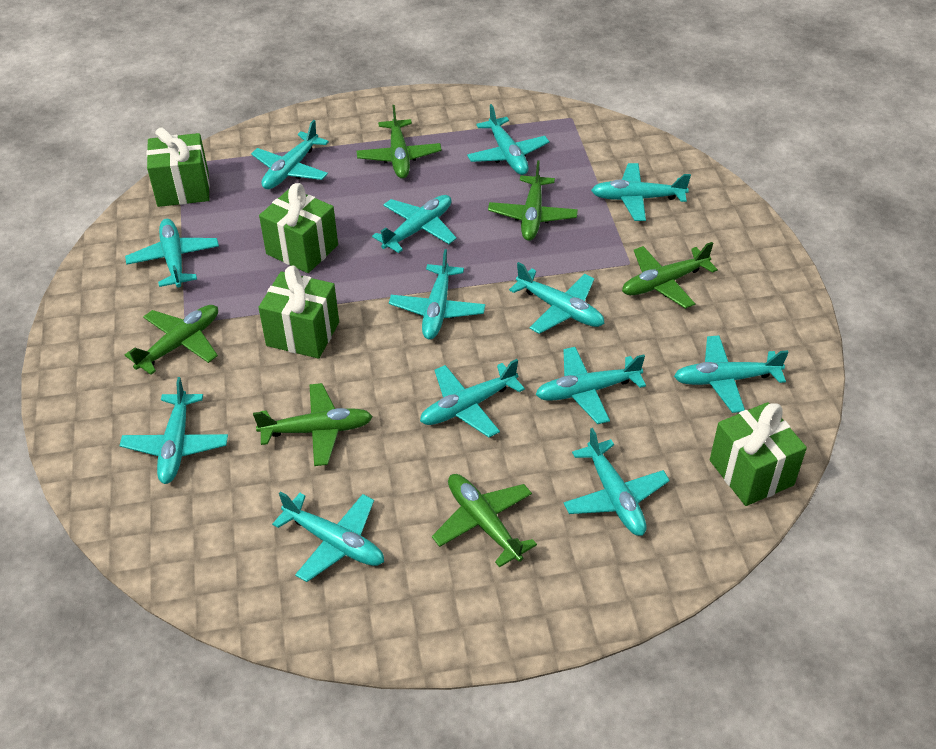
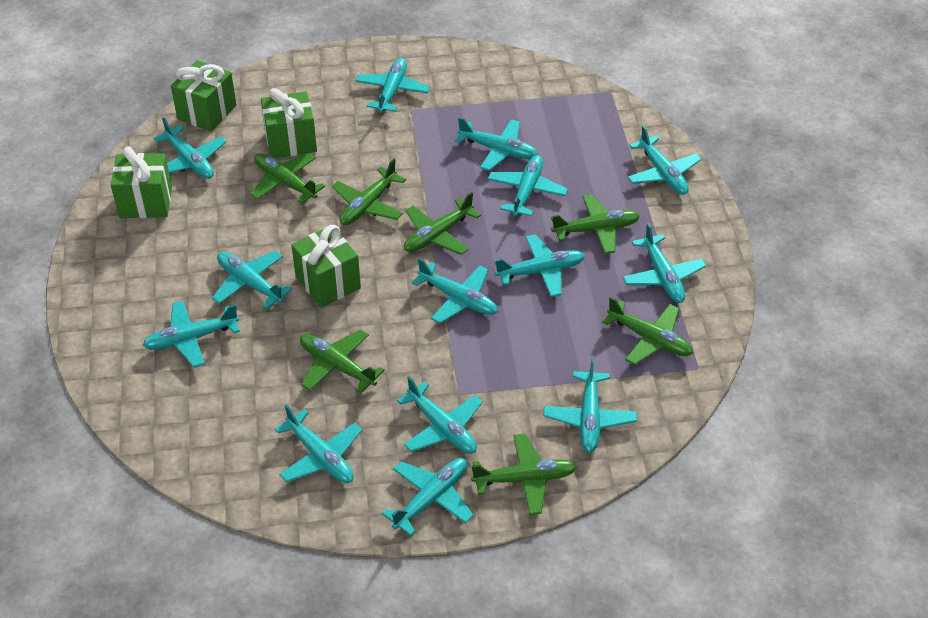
green plane: [125,305,218,375] [253,383,373,466] [357,105,442,179] [432,474,537,568] [488,160,578,241] [622,242,718,309] = 6 -> [250,153,325,203] [300,329,385,393] [332,159,406,225] [404,192,481,255] [471,434,577,515] [551,194,640,254] [602,297,693,365] = 7
turquoise plane: [120,377,228,484] [125,219,219,288] [251,120,329,189] [272,491,384,582] [372,195,457,253] [389,249,486,339] [420,359,525,437] [467,104,549,175] [509,262,605,334] [535,347,646,424] [563,428,670,536] [591,163,691,221] [674,335,789,413] = 13 -> [143,301,240,367] [154,117,226,179] [212,251,292,308] [275,404,362,483] [355,58,430,113] [382,458,473,536] [397,376,483,454] [412,258,498,324] [455,117,538,171] [488,155,568,216] [494,234,585,297] [543,357,637,453] [623,223,706,303] [628,126,701,195] = 14

